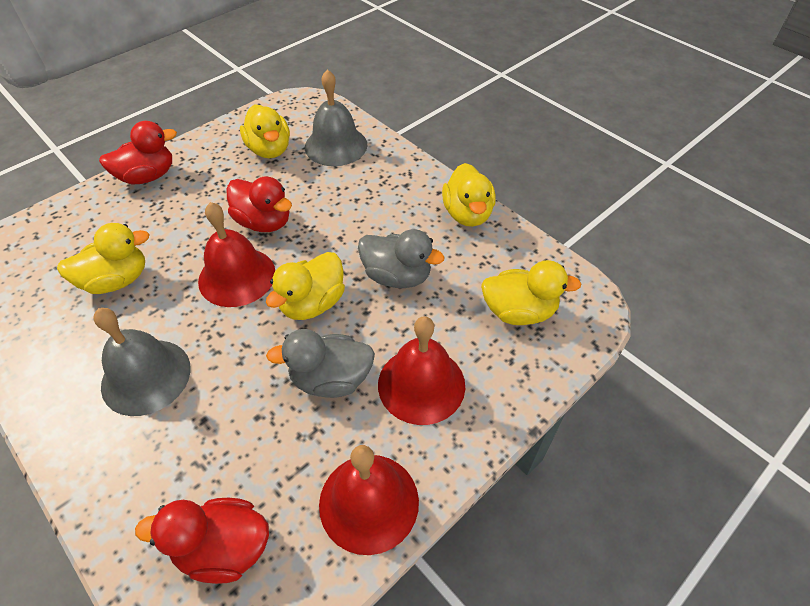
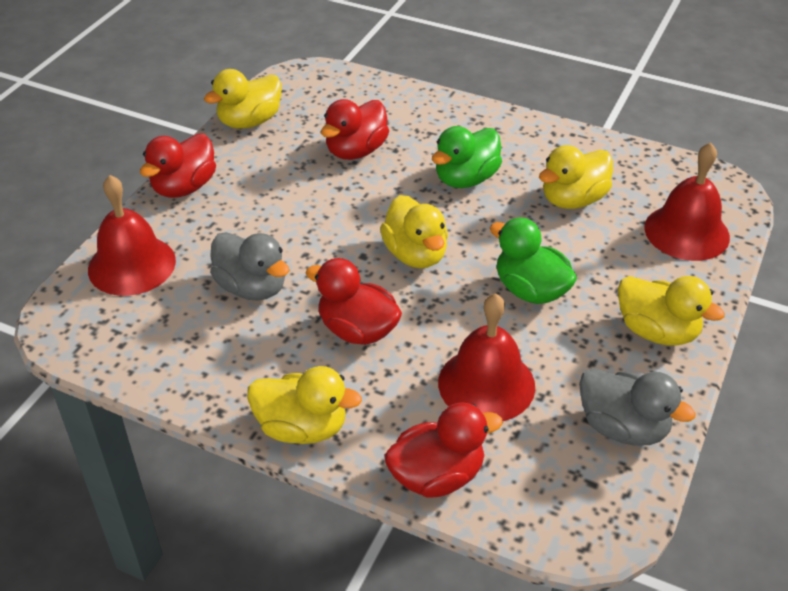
green duck: none = 0 -> [432,126,502,188] [490,217,577,304] = 2
grey bell: [93,308,191,416] [305,69,367,166] = 2 -> none = 0
red duck: [99,121,177,184] [135,498,269,584] [226,176,292,232] = 3 -> [140,133,216,198] [305,258,402,345] [321,99,389,160] [384,402,503,498] = 4

